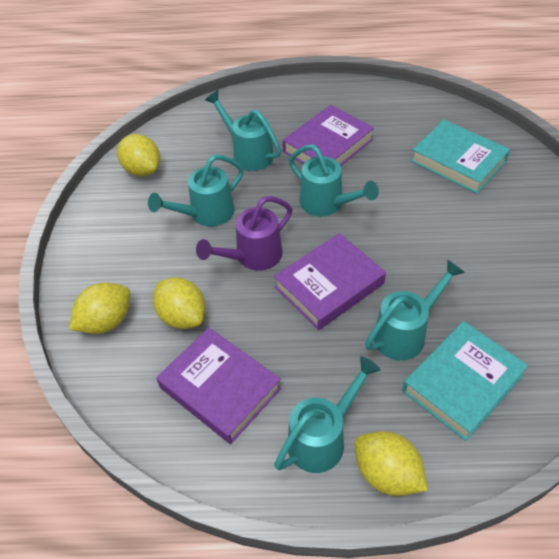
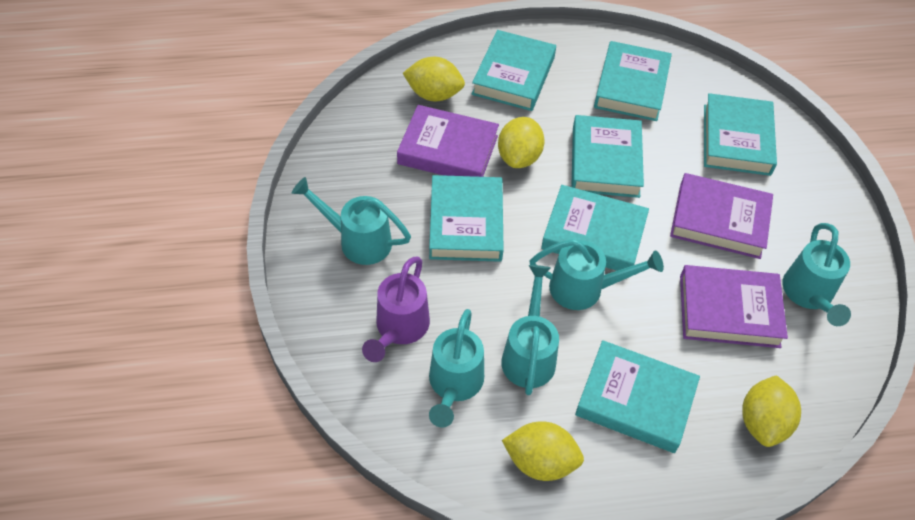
turquoise book: [402,321,528,441] [411,120,510,194] = 2 -> [429,175,504,262] [472,30,556,111] [541,185,649,271] [571,115,644,198] [575,340,700,453] [594,41,672,121] [704,93,777,176] = 7

